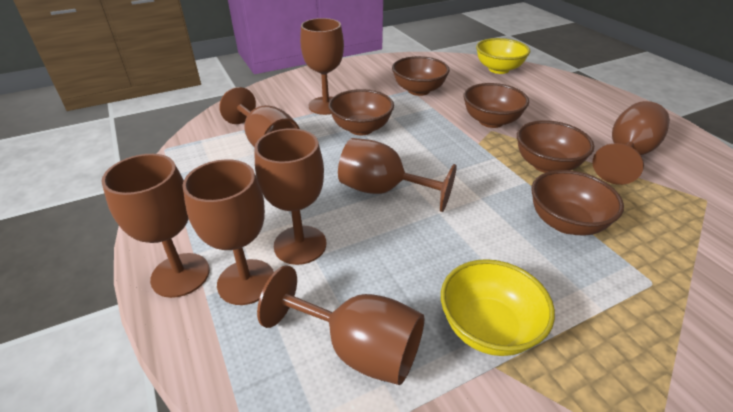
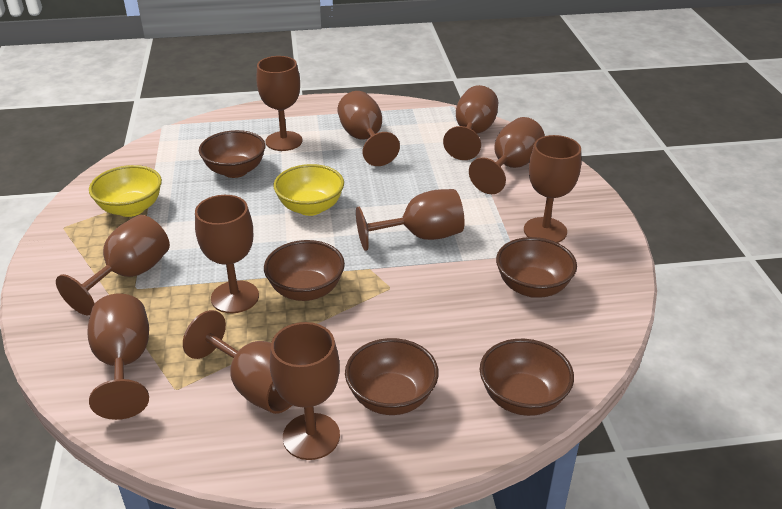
brown goblet: [101,154,210,298] [182,159,274,305] [219,87,300,147] [254,128,326,265] [257,265,424,385] [300,18,344,115] [338,138,457,212] [593,101,670,185] = 8 -> [56,215,170,315] [88,294,149,420] [183,310,292,414] [195,195,259,313] [256,56,302,151] [270,322,340,460] [337,91,400,166] [356,189,465,251] [443,85,498,160] [469,117,545,194] [524,135,581,243] = 11

